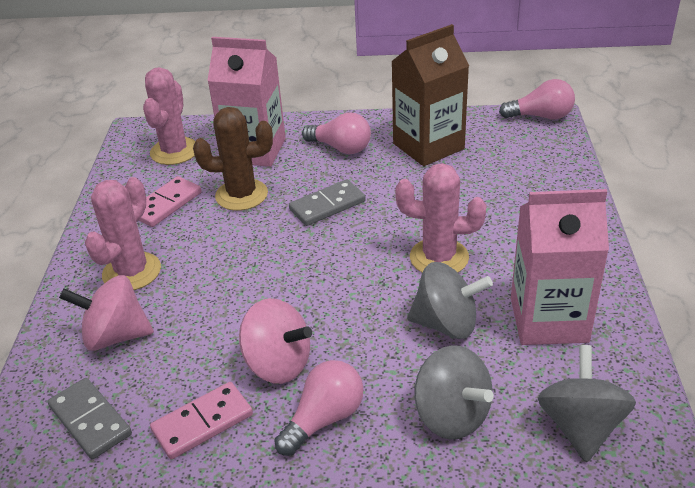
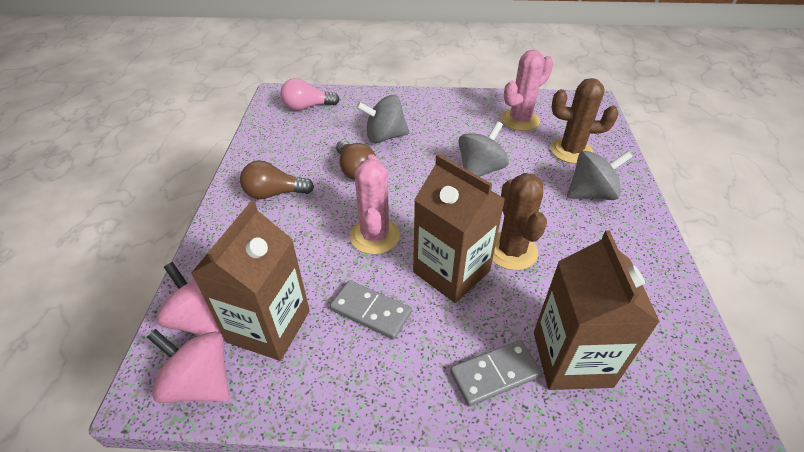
brown cactus: [193,107,273,211] = 1 -> [492,173,547,270] [551,78,618,164] = 2
brown carton: [391,24,469,166] = 1 -> [191,201,310,361] [413,154,505,303] [534,230,660,390] = 3
brown light bulb: none = 0 -> [240,160,314,199] [336,140,376,180] = 2
pink cactus: [85,177,161,290] [143,67,196,165] [395,163,486,273] = 3 -> [350,154,400,255] [501,50,553,131] = 2
pink carton: [207,37,286,167] [511,189,609,345] = 2 -> none = 0
pink domino: [139,176,201,227] [150,382,253,460] = 2 -> none = 0
pink light bulb: [274,360,364,456] [302,112,371,154] [499,79,575,119] = 3 -> [280,78,340,111] = 1

